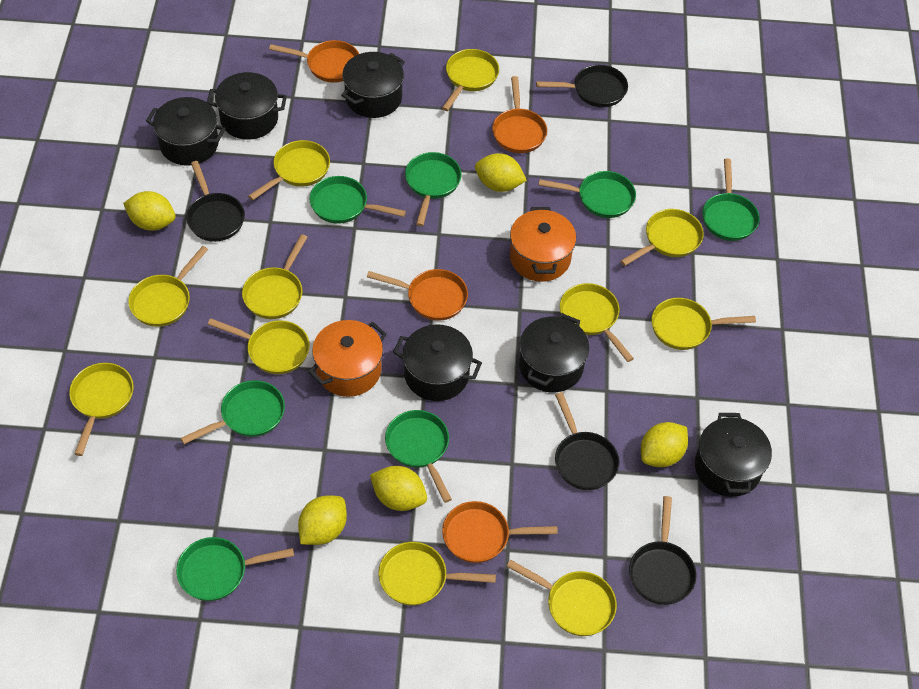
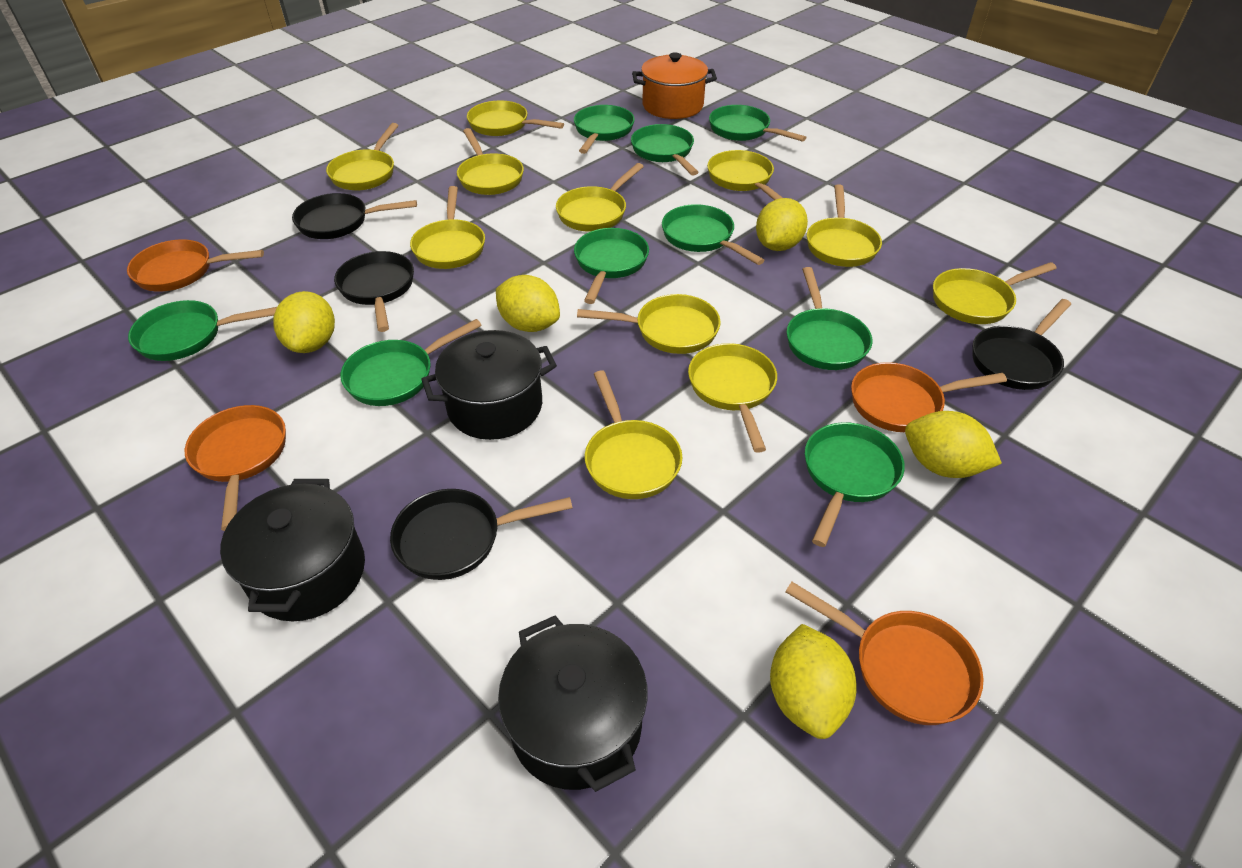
black pot: [146,97,226,166] [207,72,287,140] [341,52,405,118] [393,324,482,401] [519,313,590,392] [695,413,772,497] = 6 -> [220,479,365,621] [421,330,557,440] [498,615,648,792] = 3
green pan: [176,537,294,601] [181,380,285,444] [309,176,406,224] [385,410,452,503] [405,152,462,226] [539,171,636,218] [702,158,760,241] = 7 -> [128,300,277,361] [340,319,482,406] [574,105,635,154] [574,228,649,304] [631,124,698,175] [662,204,765,265] [709,105,807,142] [787,267,872,370] [805,422,905,547] = 9
orange pot: [308,320,387,397] [510,207,576,282] = 2 -> [632,52,717,119] = 1

